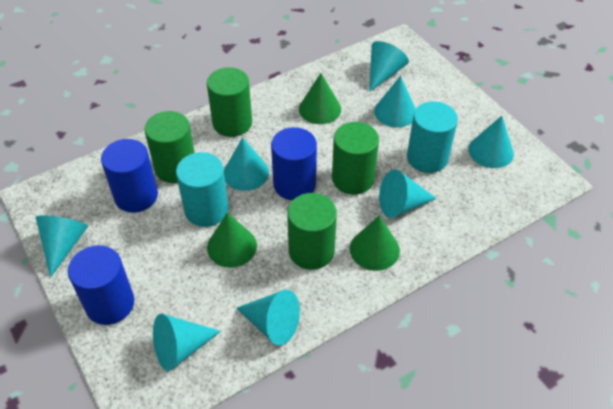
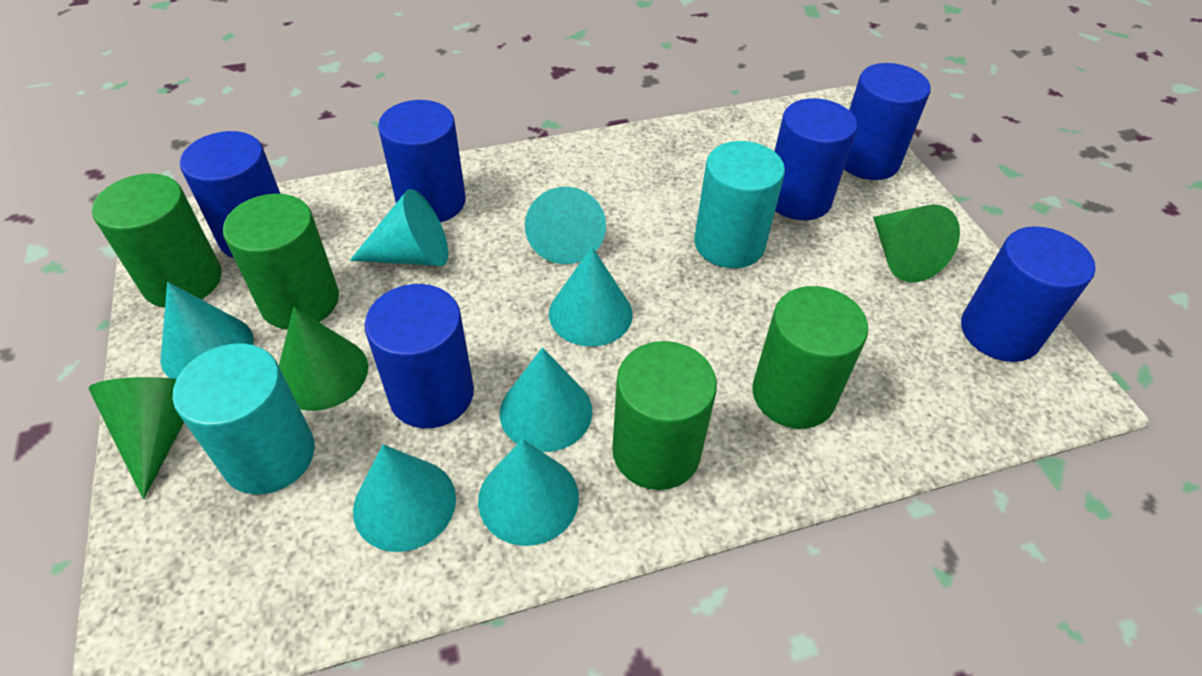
blue cylinder: [68,245,134,325] [101,139,158,213] [271,127,317,200] = 3 -> [180,131,280,258] [364,284,474,428] [378,100,466,223] [774,98,857,220] [844,63,931,180] [961,226,1096,362] = 6
turquoise cone: [36,216,88,278] [153,314,221,371] [224,137,269,191] [236,290,300,345] [369,41,409,92] [374,76,416,127] [379,169,437,218] [468,116,514,168] = 8 -> [161,282,254,379] [350,189,448,266] [353,445,456,552] [478,439,579,546] [500,348,592,452] [525,187,606,264] [549,246,632,346] = 7

